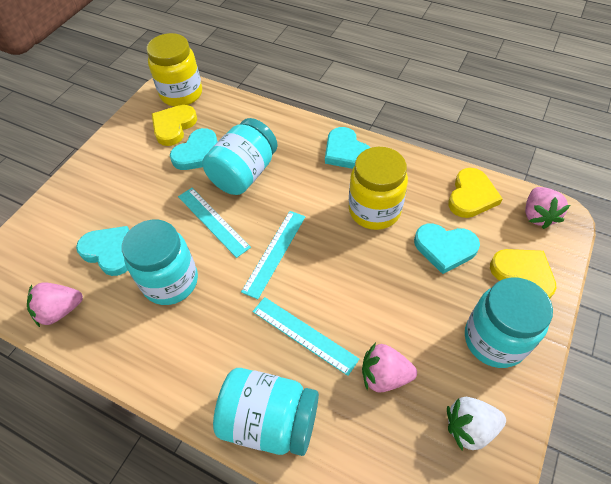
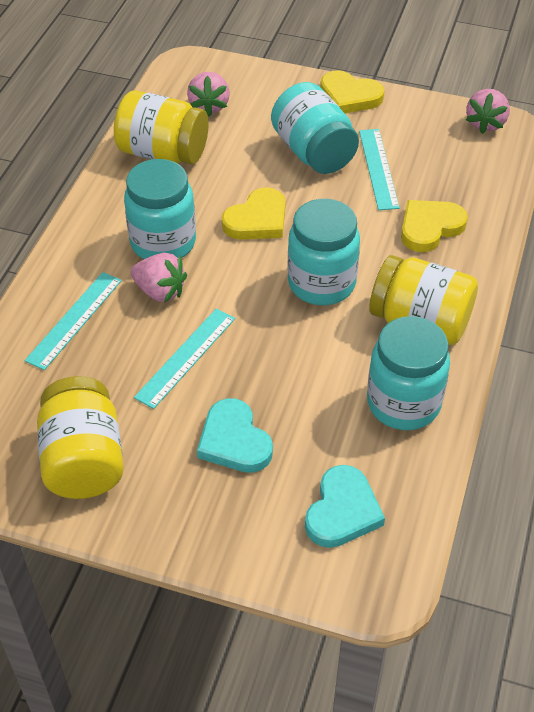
turquoise heart: [76,226,129,276] [170,128,218,170] [325,127,370,169] [414,224,480,274] = 4 -> [197,398,273,473] [305,465,385,548] = 2
white strawberry: [447,397,506,451] = 1 -> none = 0
yellow jar: [146,33,202,107] [349,147,408,230] = 2 -> [37,376,124,499] [114,90,209,165] [369,255,478,345] = 3

